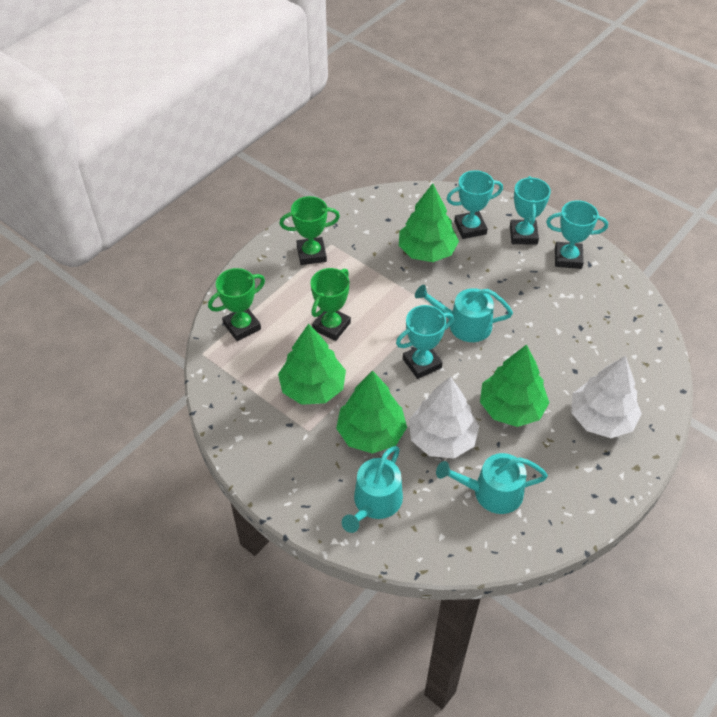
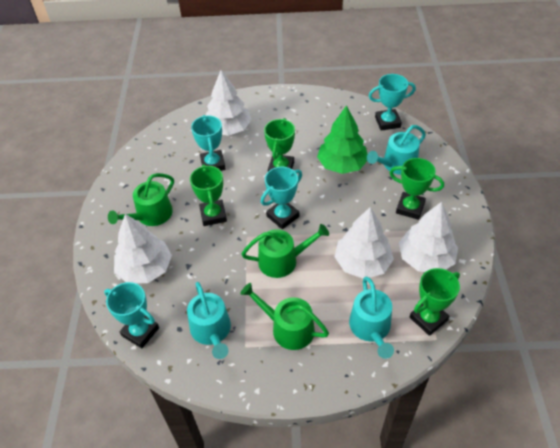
green tree: [278,324,346,405] [336,371,407,454] [399,183,459,262] [480,344,550,427] = 4 -> [317,105,367,174] = 1
green trophy: [208,268,265,341] [279,196,340,265] [311,268,351,341] = 3 -> [190,164,227,226] [264,118,295,171] [390,158,444,220] [410,268,460,336] = 4
green watering can: none = 0 -> [108,173,174,226] [240,283,329,350] [241,224,329,278] = 3
white tree: [409,377,479,458] [571,356,642,438] = 2 -> [114,214,172,283] [206,70,252,136] [334,207,394,278] [399,202,458,272] = 4

